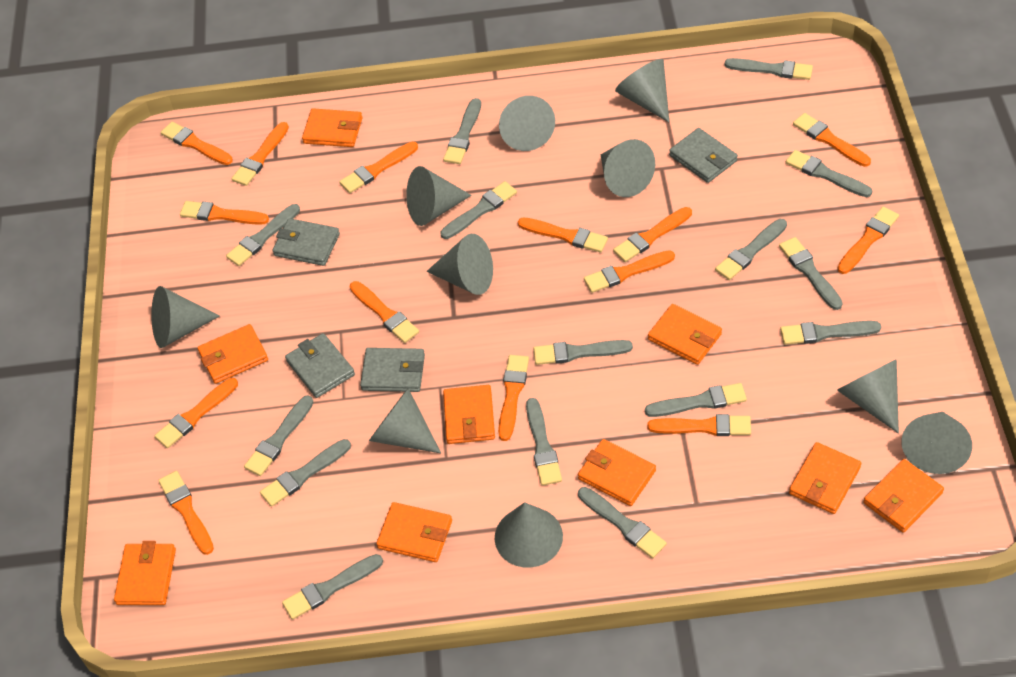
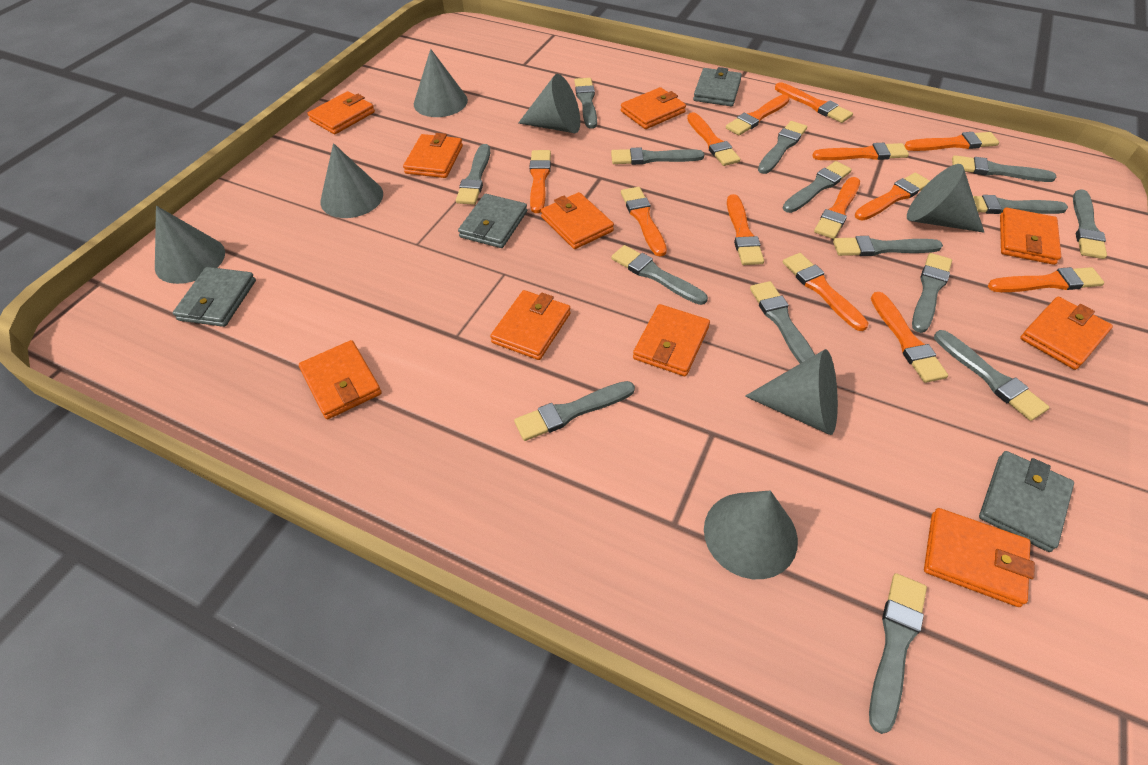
grey cone: [151,286,220,348] [369,389,441,453] [406,166,472,226] [426,234,493,295] [495,502,563,568] [499,96,555,151] [601,139,655,197] [615,59,669,122] [837,359,899,433] [901,412,972,474] = 10 -> [155,206,225,284] [320,143,383,218] [414,49,468,117] [518,74,580,133] [704,491,798,579] [745,349,838,435] [907,164,984,232] = 7
orange brush: [154,378,238,448] [158,471,214,555] [161,122,233,165] [180,201,269,225] [231,122,289,186] [339,142,418,193] [350,281,419,343] [498,355,529,441] [518,217,608,252] [584,250,675,293] [613,207,692,262] [647,414,751,436] [793,113,871,167] [837,207,899,274] = 14 -> [529,150,551,213] [621,187,667,256] [687,112,740,166] [726,95,790,135] [727,194,764,265] [775,82,853,123] [783,253,868,331] [812,143,909,160] [814,177,860,239] [855,173,930,220] [871,292,948,383] [904,132,999,151] [988,267,1104,292] = 13
orange wallet: [114,541,176,605] [197,324,268,384] [302,108,362,147] [376,502,452,562] [443,385,495,444] [578,439,656,506] [648,304,722,365] [789,442,861,514] [863,459,944,533] = 9 -> [299,340,382,419] [307,91,375,134] [403,133,463,178] [490,290,571,360] [541,192,614,249] [621,87,686,129] [633,304,710,376] [924,508,1035,607] [1000,207,1061,265] [1020,297,1113,370] = 10

